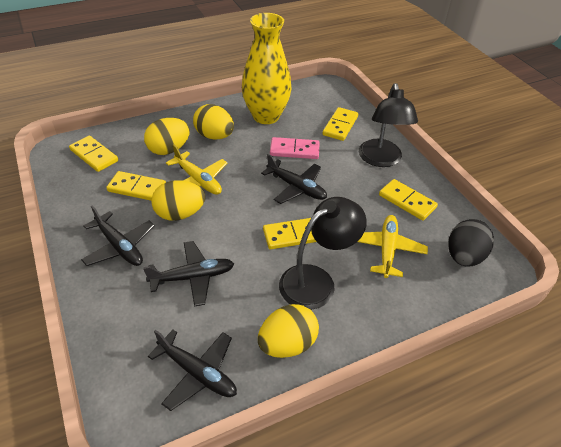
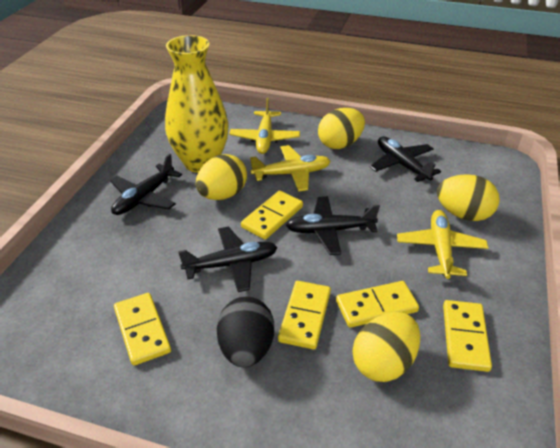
black lamp: [279,197,367,310] [359,83,418,167] = 2 -> none = 0
pink domino: [270,137,320,159] = 1 -> none = 0
yellow plane: [166,145,228,195] [358,215,428,278] = 2 -> [229,98,300,154] [250,145,331,192] [397,210,488,279] = 3

